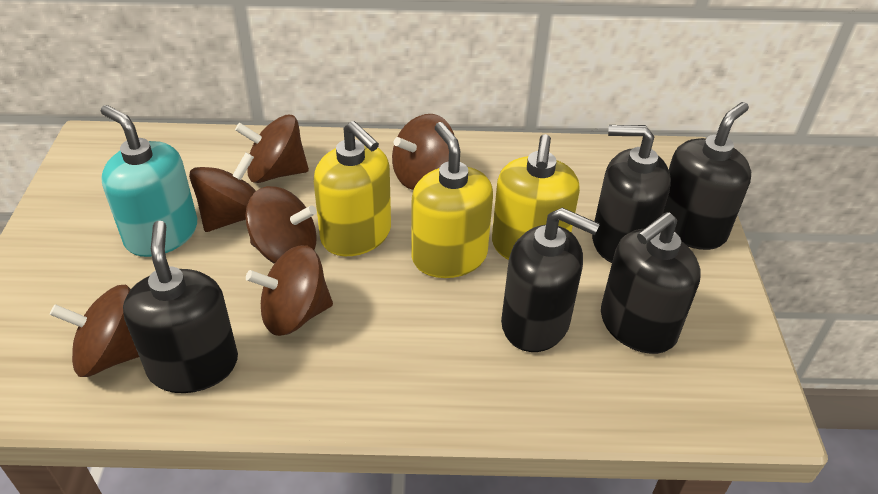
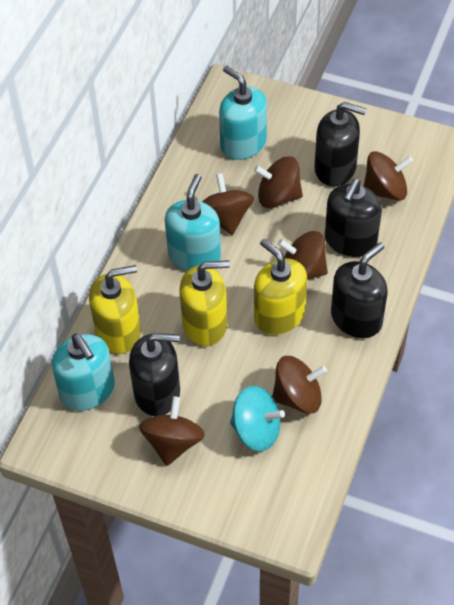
black soap dispenser: [123,221,238,393] [501,208,600,352] [592,125,671,263] [601,212,701,354] [663,102,751,250] = 5 -> [129,333,180,416] [315,102,366,186] [325,179,382,257] [331,242,388,338] = 4
turquoise soap dispenser: [101,105,197,257] = 1 -> [52,334,115,411] [165,174,221,271] [219,66,267,160] = 3
turquoise spinning top: none = 0 -> [230,386,285,451] = 1

